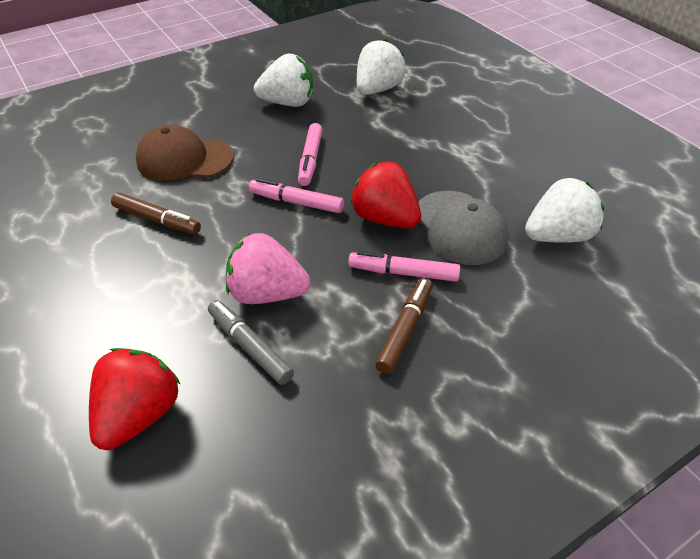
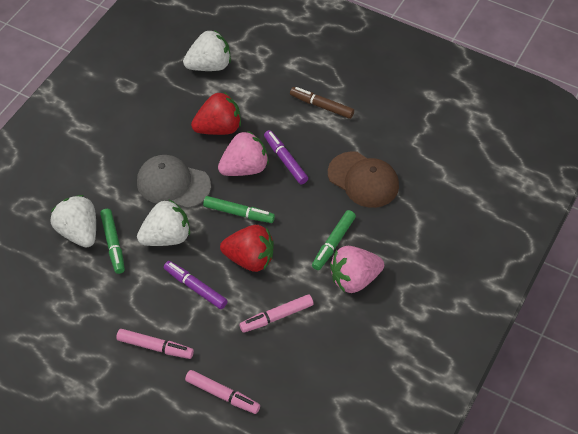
brown marker: [111,192,201,235] [375,278,433,374] = 2 -> [290,87,354,119] = 1
green marker: none = 0 -> [100,209,125,274] [203,196,275,223] [312,210,356,270] = 3
grey marker: [208,300,294,385] = 1 -> none = 0
pink strawberry: [226,233,311,304] = 1 -> [218,131,269,176] [330,246,384,293] = 2
purple marker: none = 0 -> [164,261,227,309] [264,130,308,184] = 2

